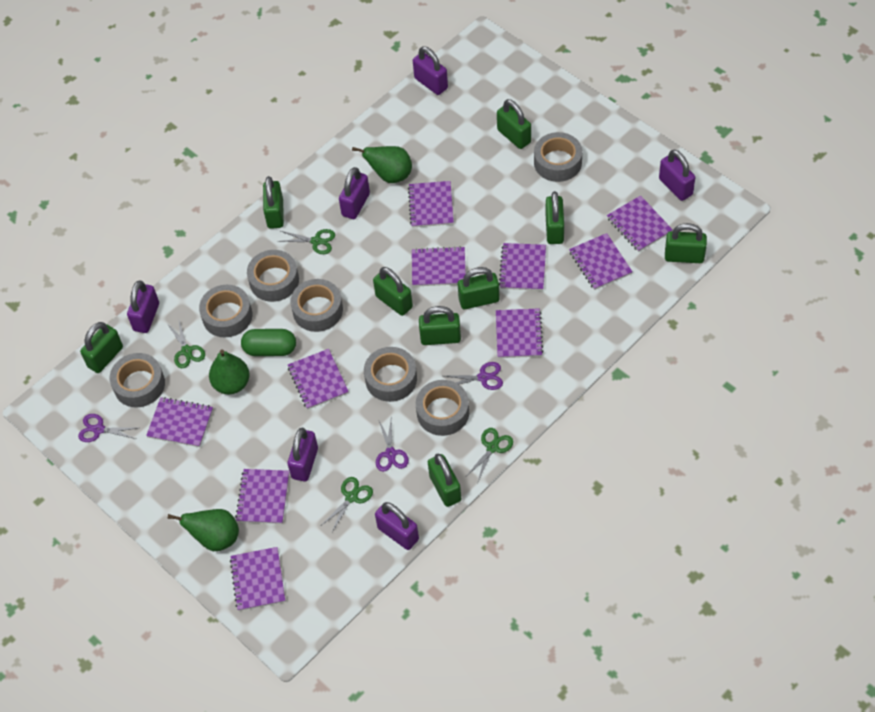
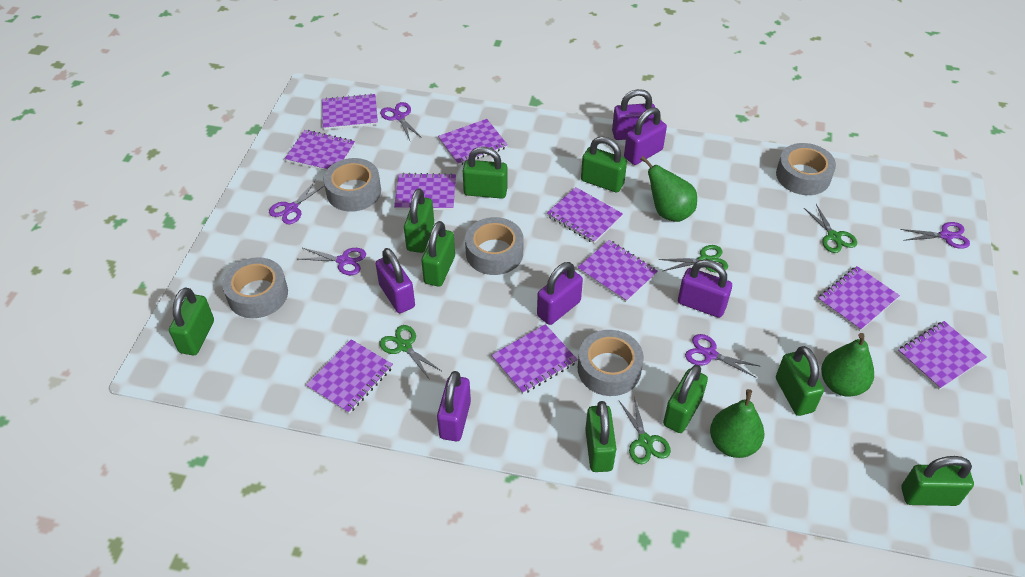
green capsule: [241,329,296,356] = 1 -> none = 0
grey tape: [110,353,165,407] [199,285,252,337] [247,250,299,302] [290,279,343,332] [364,347,417,402] [416,380,469,436] [534,132,582,182] = 7 -> [222,257,288,318] [323,158,381,212] [465,217,524,275] [578,330,644,396] [776,143,836,195] = 5
purple scissors: [78,414,137,442] [376,420,409,472] [445,362,503,390] = 3 -> [269,180,324,224] [300,248,366,275] [380,102,422,141] [685,334,759,378] [900,222,970,249] = 5

